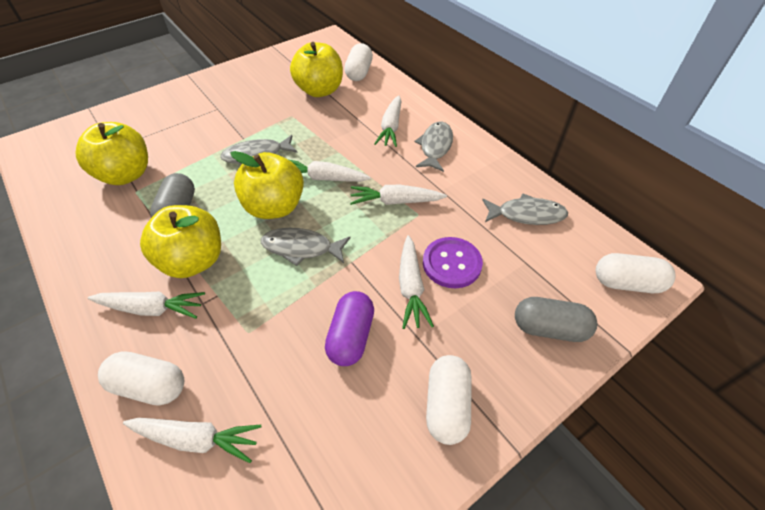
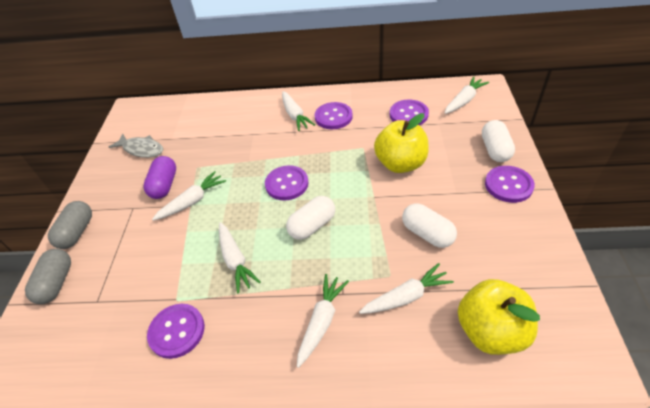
grey fish: [220,135,298,164] [261,228,350,266] [414,122,453,172] [482,193,568,225] = 4 -> [109,134,163,158] = 1
purple button: [423,237,483,288] = 1 -> [147,304,205,359] [265,165,308,200] [315,102,353,129] [390,100,429,125] [485,166,535,203] = 5
white capsule: [98,352,184,406] [344,43,373,81] [426,355,472,445] [596,253,675,293] = 4 -> [286,196,335,240] [402,203,457,248] [482,120,515,162] = 3
yellow apple: [76,122,148,185] [140,205,221,278] [231,151,304,219] [290,42,343,97] = 4 -> [374,113,429,173] [458,279,540,355] = 2

